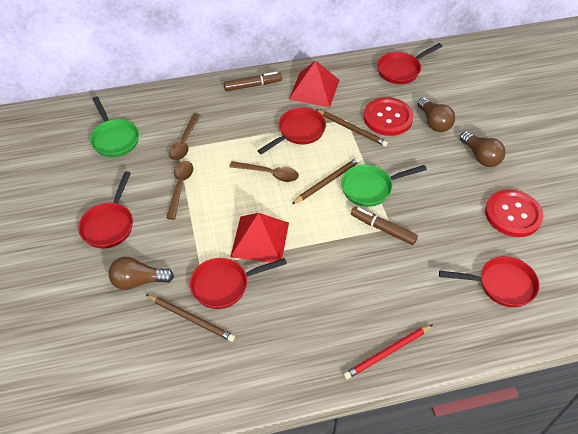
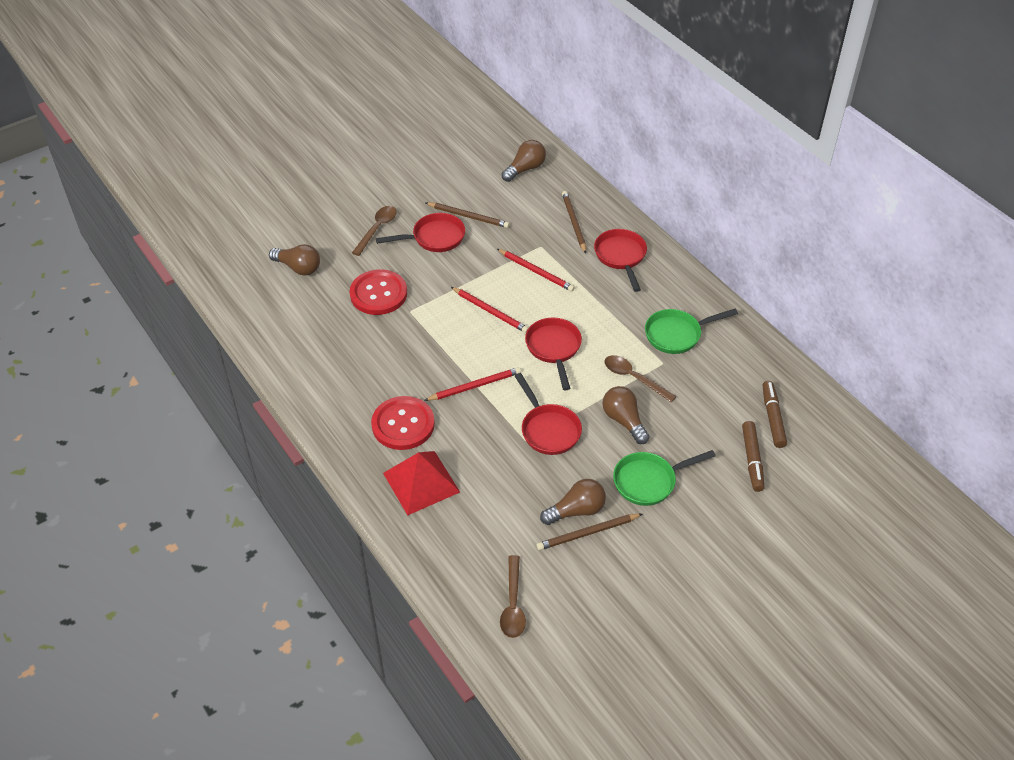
brown light bulb: [109,257,174,290] [417,97,455,132] [460,131,506,167] = 3 -> [269,244,320,276] [502,140,546,182] [540,479,606,525] [602,386,650,444] = 4
red pan: [78,171,133,249] [190,258,287,309] [257,107,326,154] [377,43,442,84] [439,256,540,307] = 5 -> [376,213,465,252] [515,373,582,455] [525,318,582,390] [594,229,647,292] = 4
red pencil: [344,324,433,379] = 1 -> [424,367,521,401] [451,287,528,333] [497,249,575,292] = 3
red pyramid: [230,213,289,262] [289,61,340,108] = 2 -> [383,451,460,515] = 1

